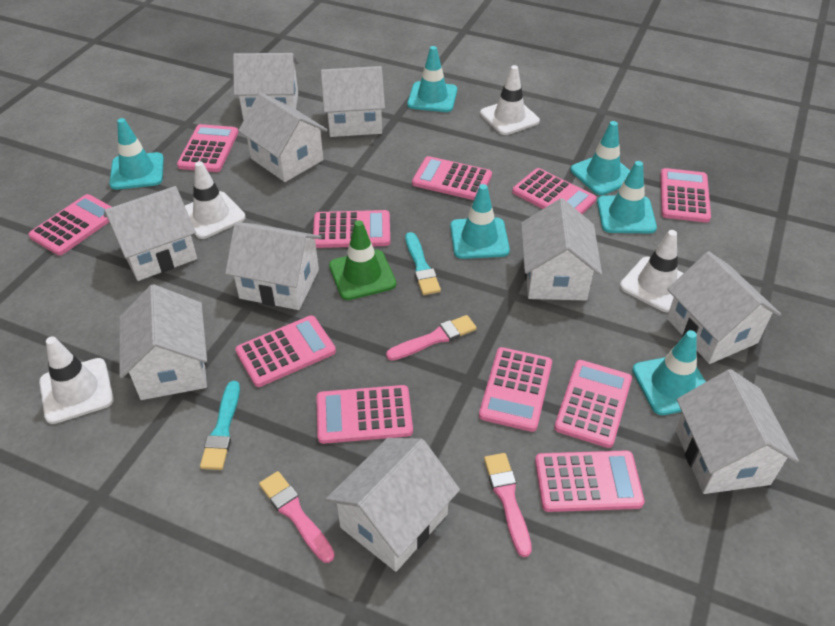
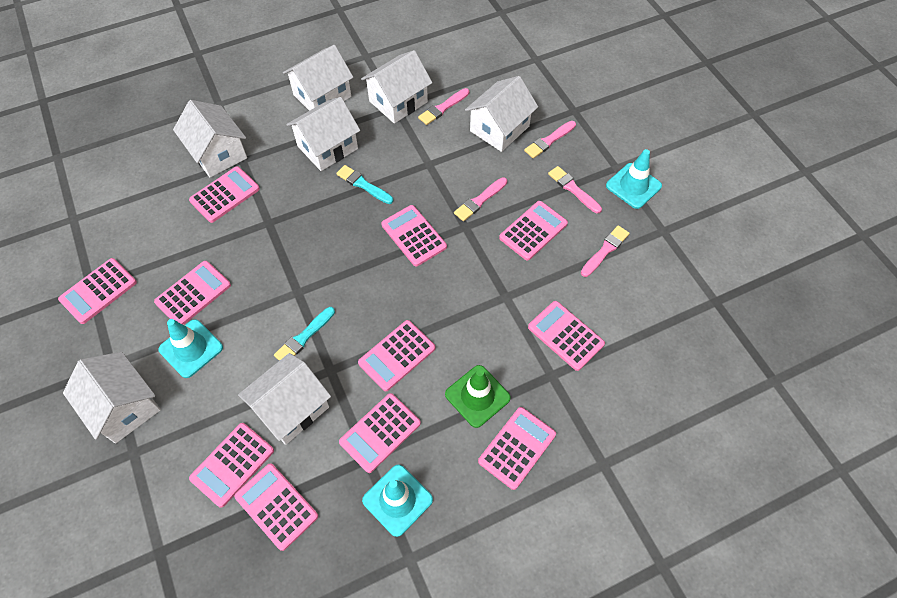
pink brush: [259,471,335,563] [386,315,477,361] [484,453,532,557] = 3 -> [418,88,469,125] [454,177,507,221] [524,121,576,158] [548,166,602,213] [581,225,630,277] = 5
turquoise traffic cone: [109,118,164,190] [407,46,457,112] [450,184,510,259] [570,121,630,195] [597,161,657,233] [632,330,706,415] = 6 -> [158,319,223,378] [362,465,433,537] [606,149,662,209] = 3
white house: [104,186,197,281] [119,284,207,400] [225,222,322,310] [233,53,299,120] [238,93,328,182] [321,66,385,137] [326,438,460,572] [521,198,602,300] [667,251,781,364] [676,369,799,494] = 10 -> [63,352,161,443] [173,100,247,178] [238,353,331,445] [283,45,353,111] [286,97,360,171] [361,50,432,124] [465,76,538,152] = 7
white traffic cone: [39,336,114,424] [185,161,246,239] [480,65,540,135] [620,230,684,312] = 4 -> none = 0

